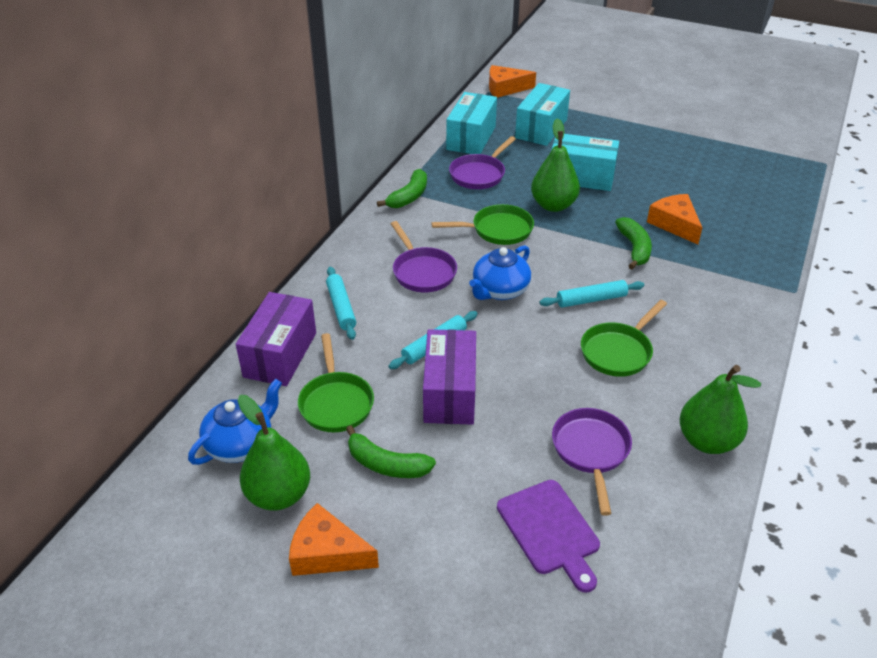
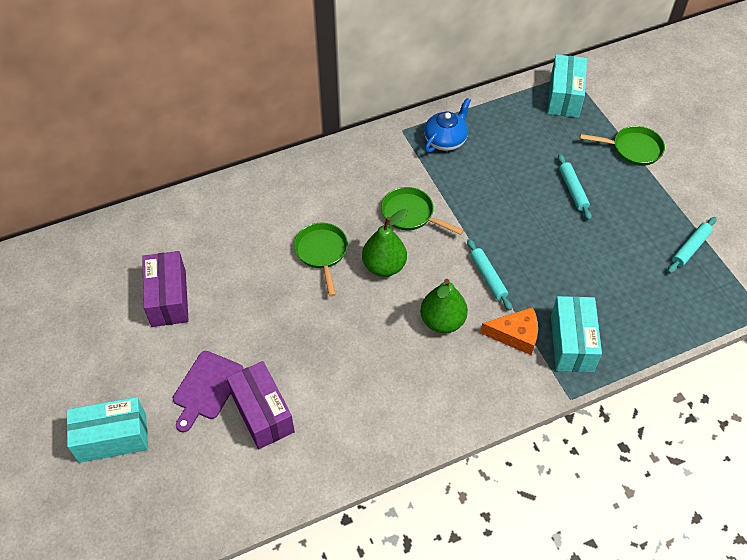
blue teapot: [188,379,282,465] [469,245,531,300] = 2 -> [424,98,471,153] = 1
green banana: [346,425,436,478] [377,169,427,208] [615,217,652,269] = 3 -> none = 0
green pear: [238,395,310,511] [531,118,580,212] [680,365,761,454] = 3 -> [362,209,408,277] [420,279,468,333] = 2
orange cheese: [289,503,379,576] [489,65,536,98] [647,194,702,244] = 3 -> [480,307,538,355] = 1
purple pan: [391,221,457,292] [449,136,516,189] [552,408,632,516] = 3 -> none = 0

